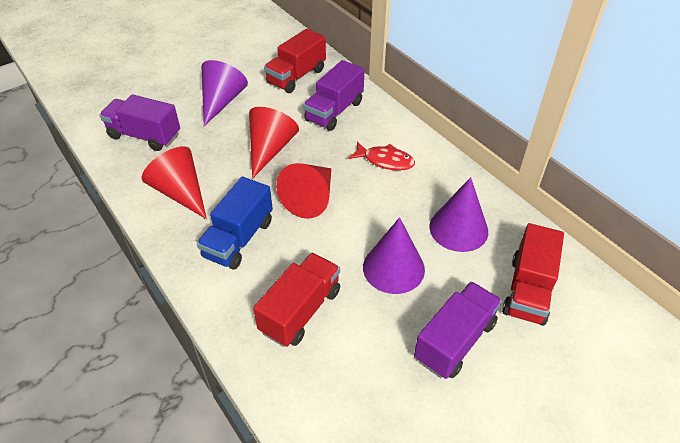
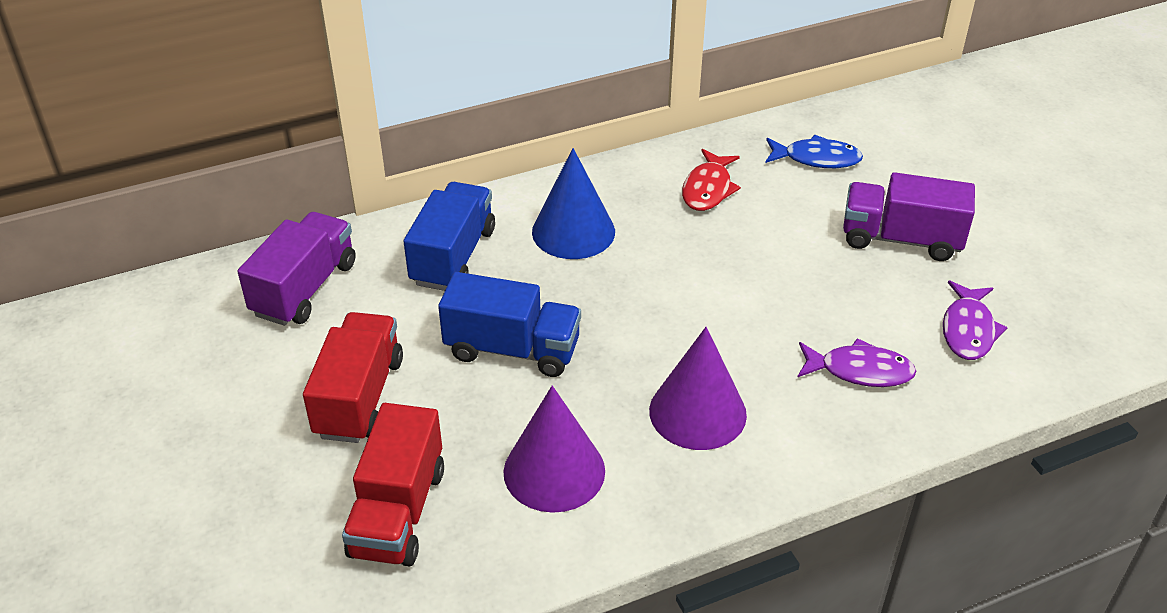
blue cone: none = 0 -> [532,148,615,259] = 1
blue fish: none = 0 -> [765,135,863,168] = 1
blue truck: [197,177,273,270] = 1 -> [403,182,495,291] [438,272,581,377] = 2
purple cone: [201,60,248,126] [363,217,425,294] [429,177,488,252] = 3 -> [504,386,605,513] [649,327,747,450] = 2
purple fish: none = 0 -> [798,338,916,387] [943,281,1008,360] = 2
purple truck: [100,94,180,151] [303,60,364,131] [414,282,502,379] = 3 -> [237,212,356,326] [843,172,975,261] = 2
red cone: [142,146,207,219] [249,107,299,179] [276,163,331,219] = 3 -> none = 0
red truck: [253,253,340,347] [264,29,326,93] [502,223,564,326] = 3 -> [303,312,403,443] [342,403,444,566] = 2

